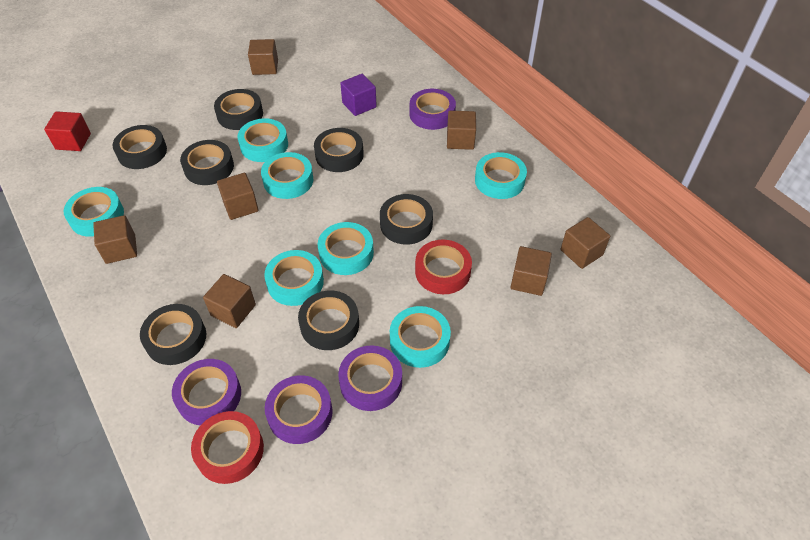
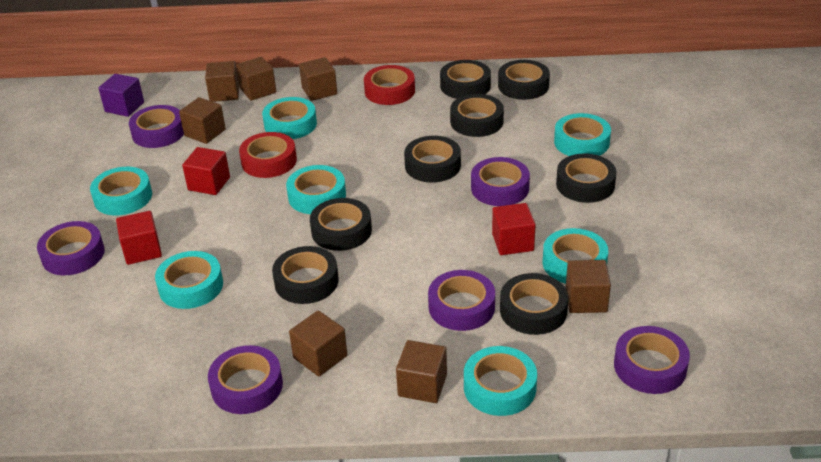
black tape: [113,125,167,169] [140,304,206,365] [180,140,234,185] [214,89,263,130] [298,291,359,350] [314,128,364,172] [380,194,433,245] = 7 -> [272,246,339,304] [310,198,372,251] [404,136,461,183] [440,60,491,99] [450,94,504,137] [498,60,550,100] [500,273,568,335] [556,153,617,203] = 8
purple tape: [172,359,241,425] [265,375,333,444] [338,345,402,411] [410,89,456,130] = 4 -> [37,221,105,275] [129,105,184,148] [208,345,283,414] [428,270,495,331] [471,157,530,206] [614,326,690,394] = 6
red cube: [44,111,91,151] = 1 -> [116,211,162,265] [182,147,230,195] [492,203,536,255] = 3

